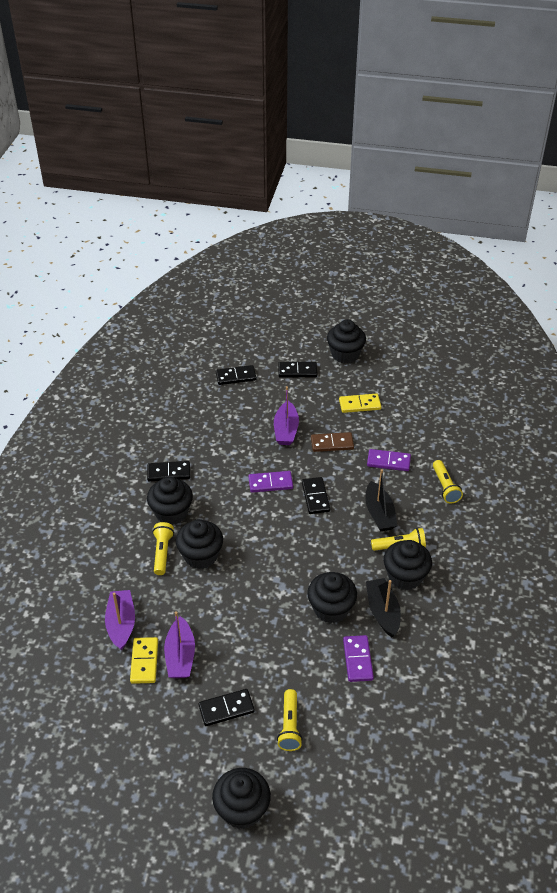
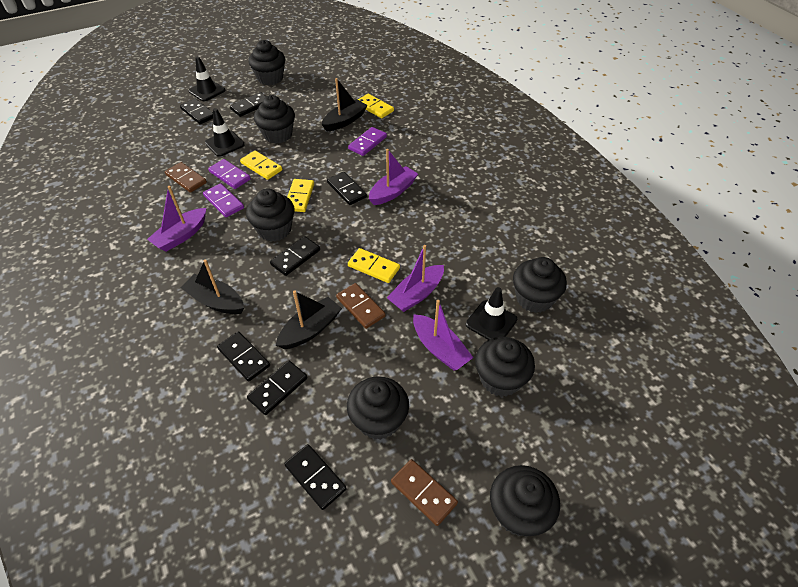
black boat: [365,469,397,532] [366,578,401,637] = 2 -> [180,260,244,314] [276,291,342,349] [322,78,368,131] = 3
black cupcake: [147,477,193,525] [176,519,223,569] [212,768,271,829] [307,572,357,623] [327,320,366,363] [384,540,432,590] = 6 -> [246,188,295,241] [248,40,285,85] [254,95,295,144] [347,376,409,440] [475,337,535,397] [490,465,560,536] [513,257,567,313] = 7
black domino: [147,461,190,481] [198,689,255,726] [216,365,257,385] [278,362,317,378] [302,477,330,514] = 5 -> [180,99,213,124] [217,331,270,382] [230,92,266,117] [247,361,307,415] [270,236,320,276] [284,444,347,510] [327,172,367,205] = 7
black traffic cone: none = 0 -> [189,56,225,101] [205,108,245,157] [466,287,517,340] = 3
brown domino: [311,432,354,452] = 1 -> [165,162,207,193] [336,283,386,329] [391,459,458,526] = 3
purple boat: [105,590,135,650] [164,611,195,678] [274,386,299,445] = 3 -> [147,186,206,252] [369,149,418,205] [387,245,444,312] [413,300,473,371] = 4
yellow domino: [130,637,158,684] [339,393,381,413] = 2 -> [240,151,282,180] [287,179,314,212] [348,248,400,283] [358,94,394,118] = 4
yellow flashlight: [153,522,174,575] [277,689,302,751] [371,528,426,551] [433,460,463,503] = 4 -> none = 0

